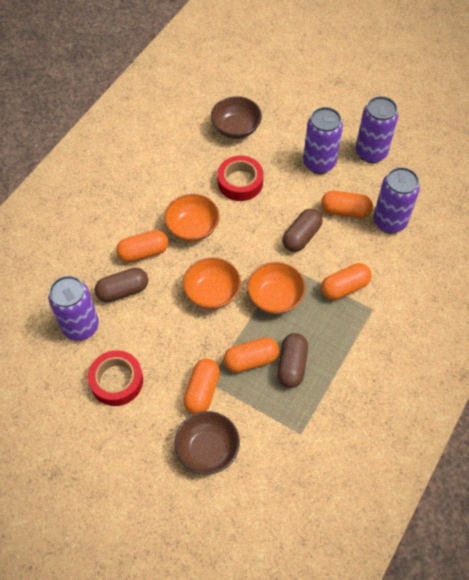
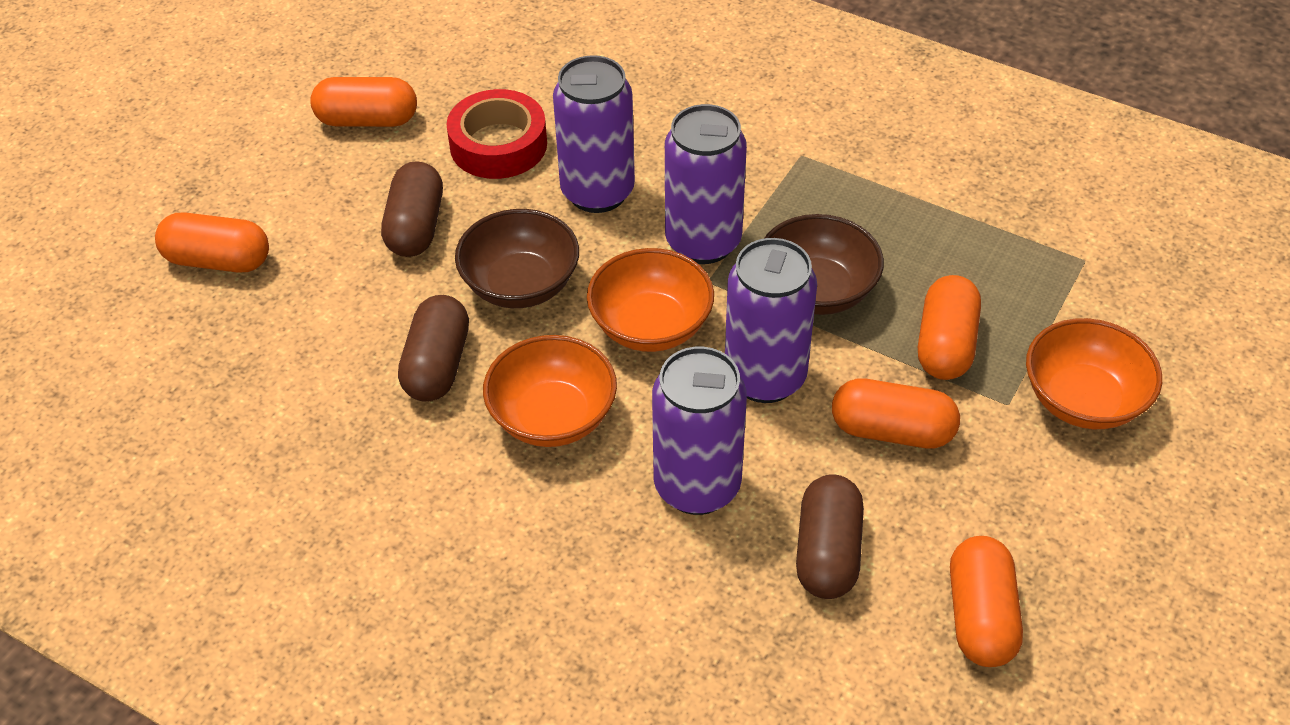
red tape: [88,350,143,406] [217,156,264,201] = 2 -> [446,89,547,179] = 1

